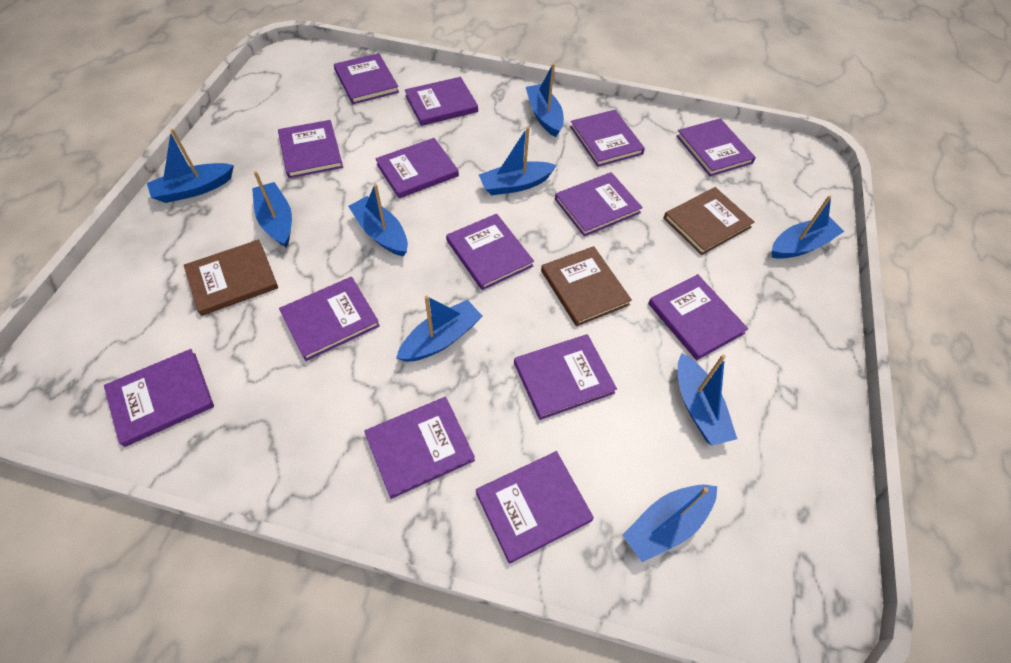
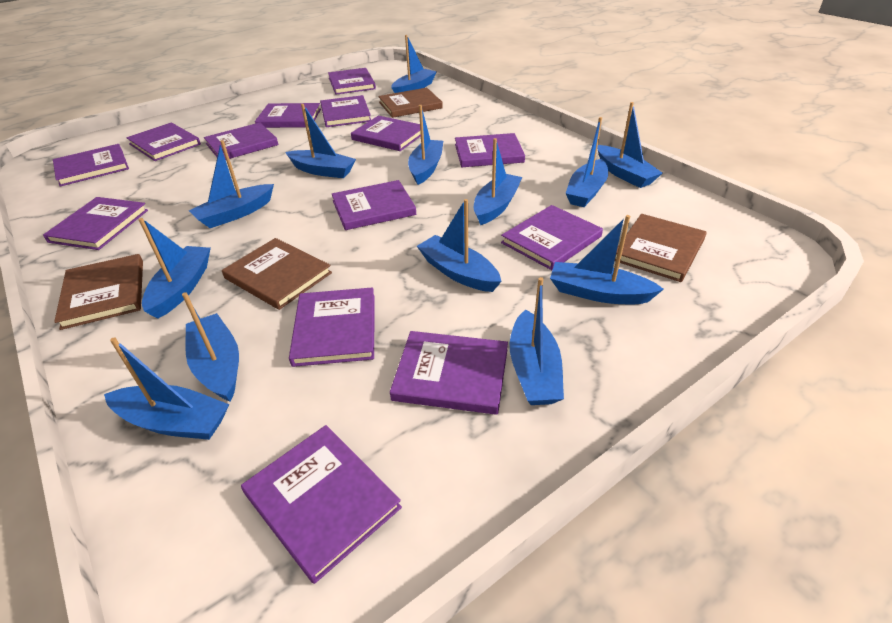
blue boat: [147,129,234,203] [252,171,292,248] [348,184,408,257] [396,295,482,362] [479,126,557,195] [526,63,564,137] [623,485,717,562] [678,353,737,446] [772,195,845,259] = 9 -> [104,337,229,440] [139,218,211,319] [182,292,239,402] [189,140,274,228] [285,104,356,178] [391,35,437,93] [408,105,443,185] [417,199,502,292] [474,138,522,225] [510,277,564,405] [550,215,664,304] [565,117,608,207] [597,102,662,188] = 13
brown book: [184,240,278,316] [541,246,632,326] [664,187,754,255] = 3 -> [54,254,143,330] [222,238,332,310] [378,88,443,118] [615,214,707,282] = 4

